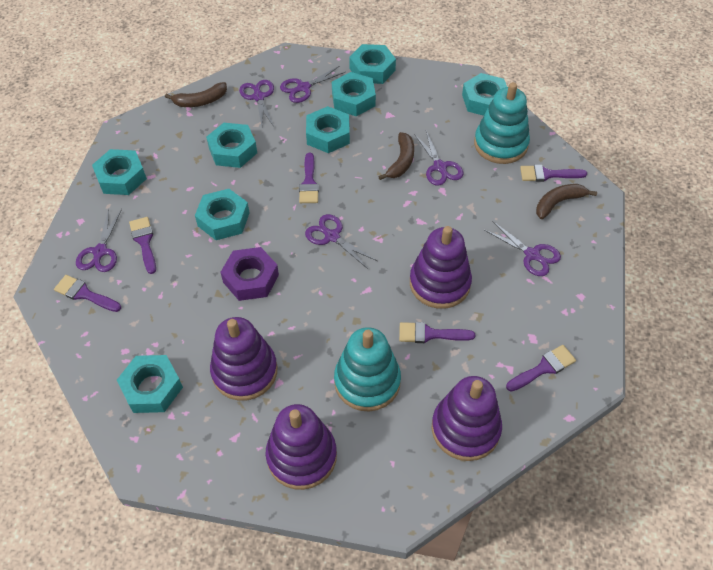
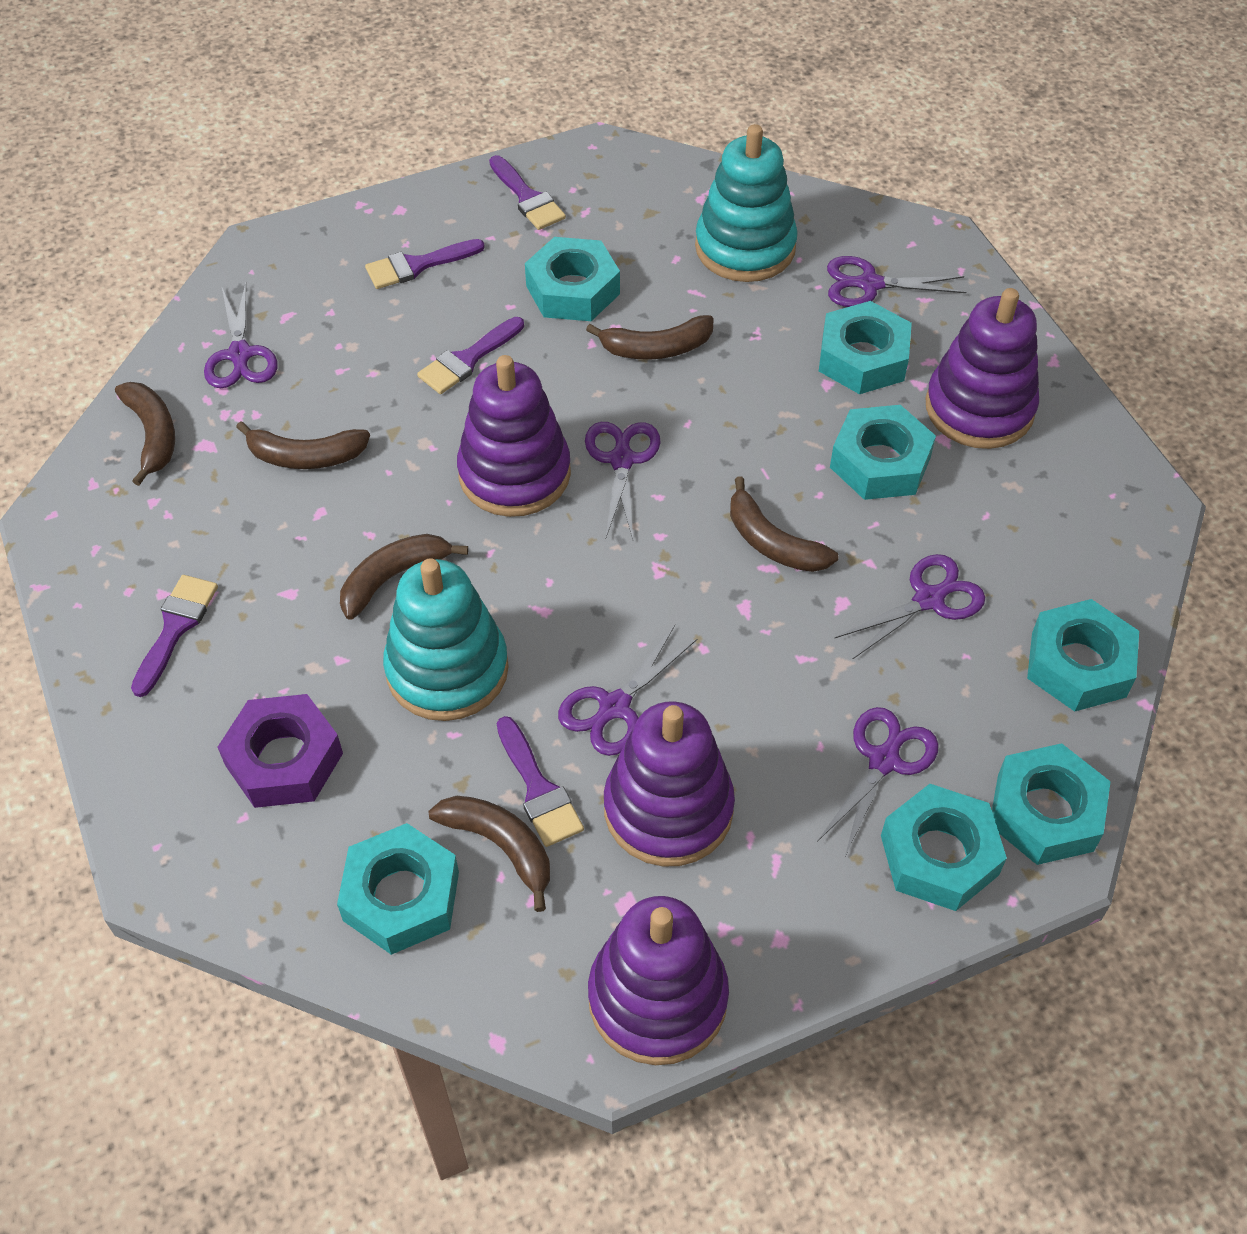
brown banana: [165,82,227,107] [378,132,414,180] [536,184,597,219] = 3 -> [115,382,175,486] [236,421,370,469] [340,534,468,620] [428,796,550,912] [586,315,713,360] [730,477,838,572] = 6
purple brush: [54,275,121,312] [129,217,156,274] [299,153,319,203] [399,322,475,343] [506,345,576,392] [520,165,587,182] = 6 -> [131,575,218,697] [365,239,485,289] [417,317,524,394] [489,155,566,230] [497,716,584,847] = 5
turquoise nut: [92,149,147,195] [117,355,183,413] [195,189,250,240] [206,123,257,168] [306,106,350,153] [332,72,376,116] [349,44,396,84] [462,73,507,116] = 8 -> [337,823,459,955] [525,237,620,321] [819,301,912,394] [830,405,936,500] [881,784,1007,911] [992,743,1111,865] [1027,599,1139,712] = 7

